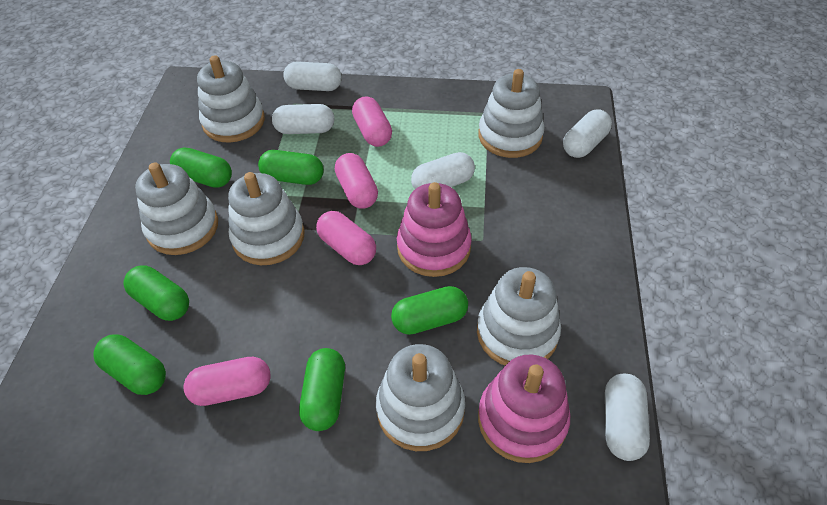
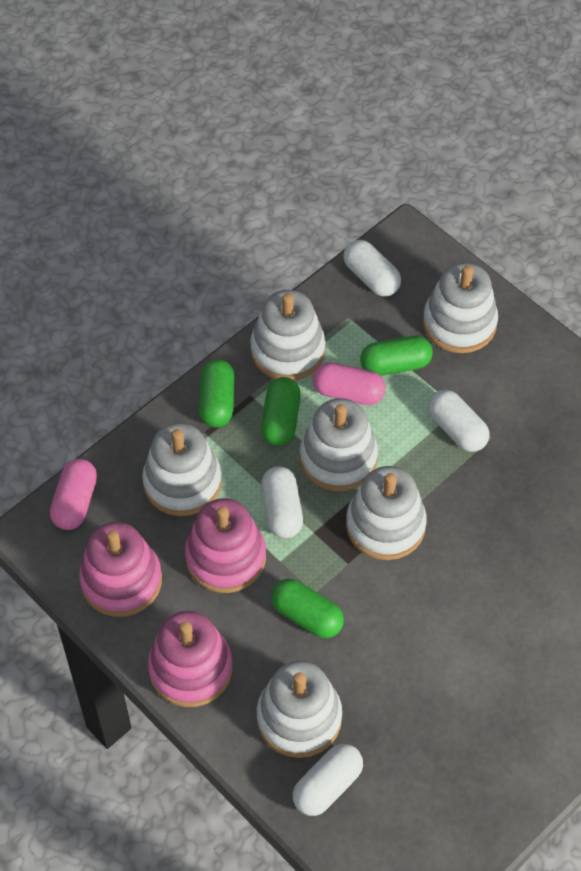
green capsule: [93,334,166,395] [124,266,189,321] [170,147,232,188] [258,150,324,185] [299,348,345,431] [391,286,468,335] = 6 -> [199,359,235,428] [261,377,301,446] [271,579,344,638] [360,335,433,376] = 4
pink capsule: [184,357,271,406] [316,211,376,265] [335,153,378,209] [352,96,392,147] = 4 -> [50,459,97,530] [312,362,386,405] = 2
pink stacking toy: [397,182,472,277] [478,355,570,463] = 2 -> [79,522,162,617] [148,611,233,707] [185,498,266,593] = 3
white capsule: [272,104,334,134] [283,61,342,91] [411,152,475,189] [563,110,612,158] [605,374,650,461] = 5 -> [261,466,303,538] [293,744,363,816] [343,240,401,297] [428,390,489,452] = 4

